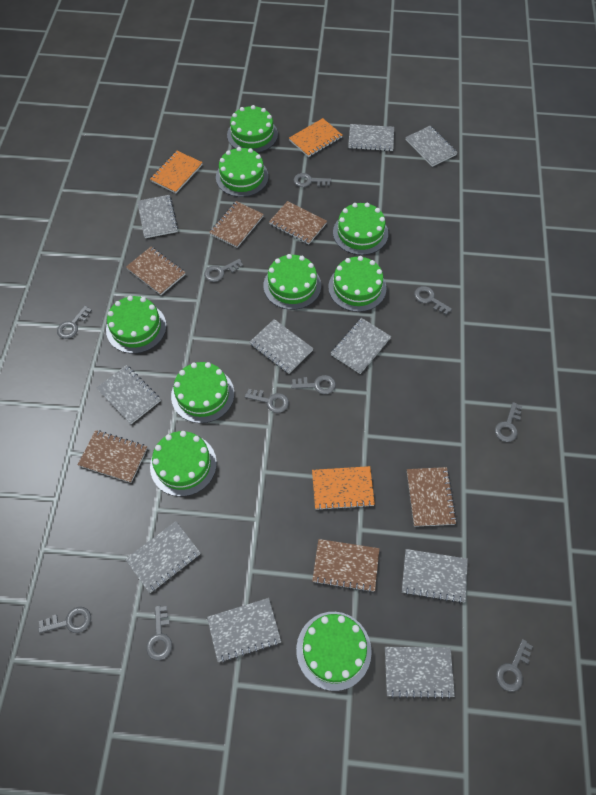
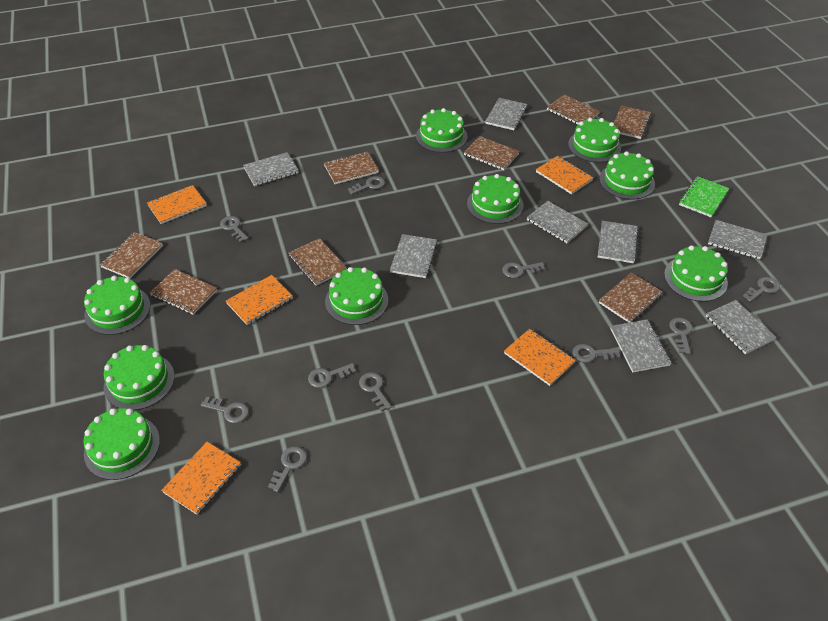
brown notebook: [78,430,148,483] [126,247,186,295] [209,201,264,248] [269,201,327,244] [312,539,379,593] [407,467,457,527] = 6 -> [100,232,163,278] [150,269,217,315] [289,238,347,286] [324,152,379,184] [464,136,520,170] [547,94,600,124] [599,273,662,323] [614,105,651,139] = 8
green notebook: none = 0 -> [679,176,729,217] = 1
grey notebook: [96,365,161,424] [125,521,200,593] [137,195,178,238] [207,598,281,663] [250,319,313,374] [331,318,391,374] [348,124,394,151] [385,647,455,699] [402,549,468,603] [405,126,458,167] = 10 -> [243,152,299,186] [390,234,438,278] [485,98,527,130] [527,201,588,243] [598,221,638,263] [610,319,671,372] [706,300,776,354] [708,220,767,259] = 8
orange notebook: [150,151,203,193] [289,118,342,157] [312,466,375,510] = 3 -> [147,185,207,224] [161,442,241,515] [226,275,293,325] [504,329,576,386] [536,156,593,194] = 5

